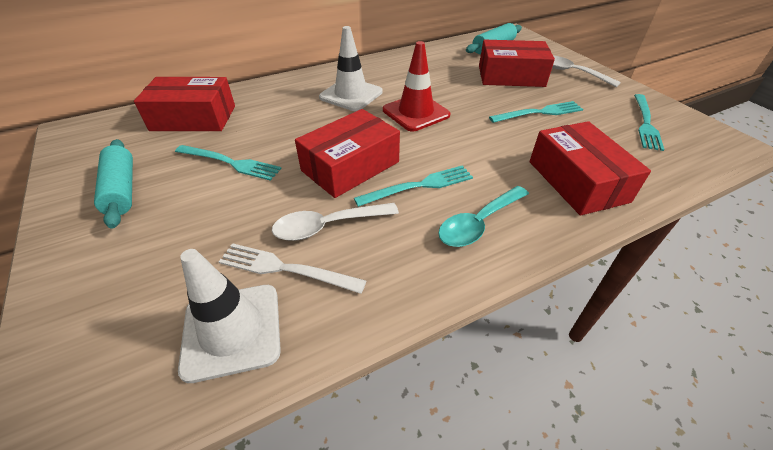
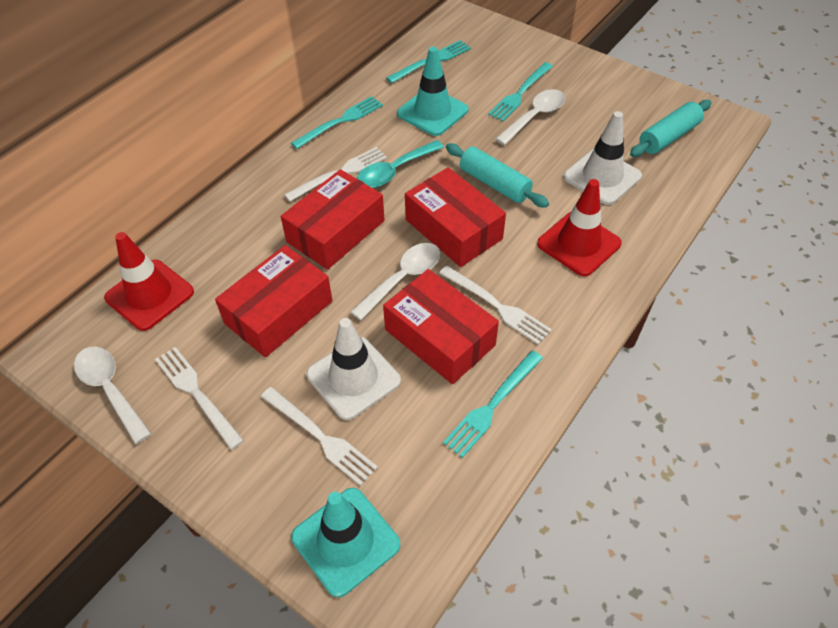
red traffic cone: [383,41,451,131] = 1 -> [104,232,194,331] [537,179,622,276] = 2
turquoise traffic cone: none = 0 -> [291,488,400,597] [397,47,468,136] = 2
white fork: [219,243,366,294] = 1 -> [155,347,244,450] [261,387,378,486] [284,147,387,202] [439,266,552,345] = 4
white spoon: [272,203,399,241] [552,55,621,87] = 2 -> [74,347,151,444] [350,243,441,320] [495,89,565,145] = 3

